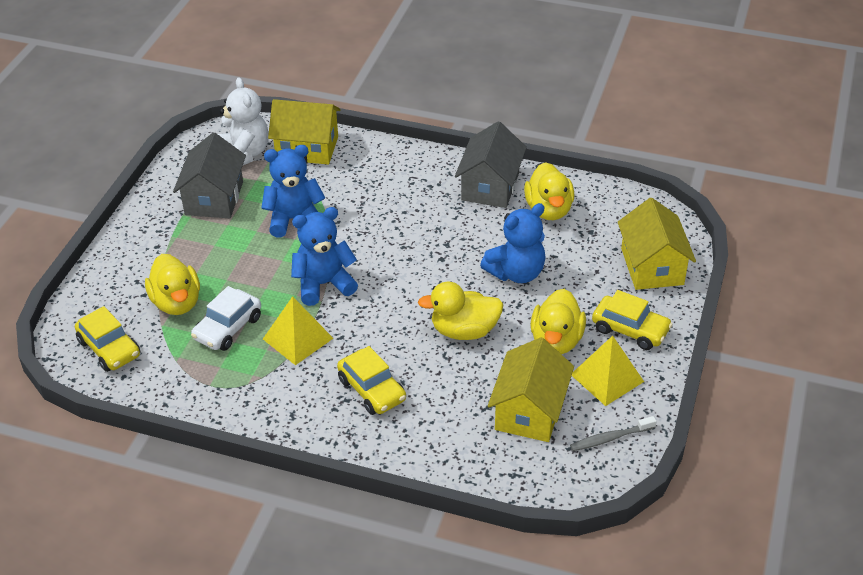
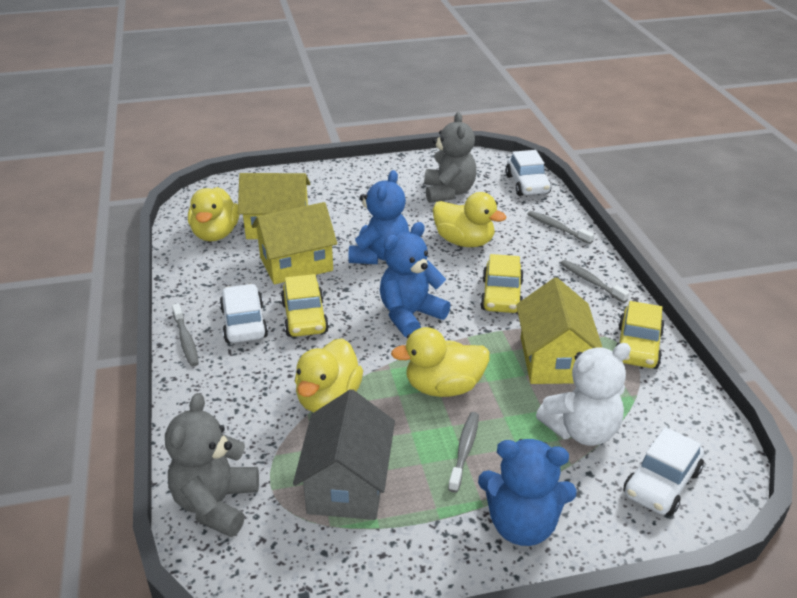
grey house: [173,132,246,218] [455,121,527,208] = 2 -> [293,389,395,520] = 1
grey teddy bear: none = 0 -> [165,393,259,537] [424,112,477,203] = 2
grey toothbrush: [570,416,657,451] = 1 -> [172,303,199,367] [448,412,479,493] [527,211,594,244] [561,260,629,303] = 4
white car: [191,286,261,351] = 1 -> [219,284,268,343] [505,150,551,196] [623,427,704,516] = 3
yellow pyramid: [263,296,334,365] [572,336,644,406] = 2 -> none = 0

